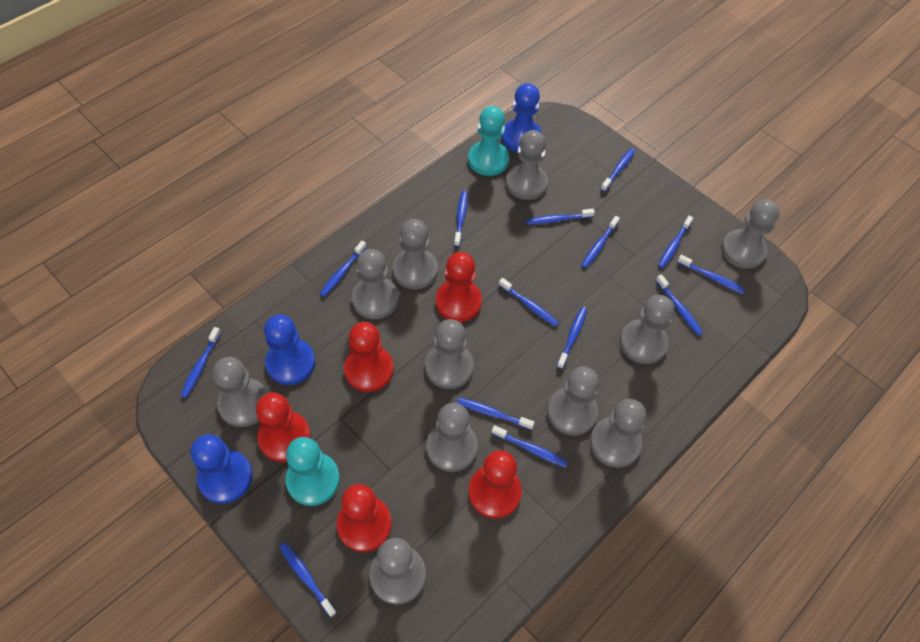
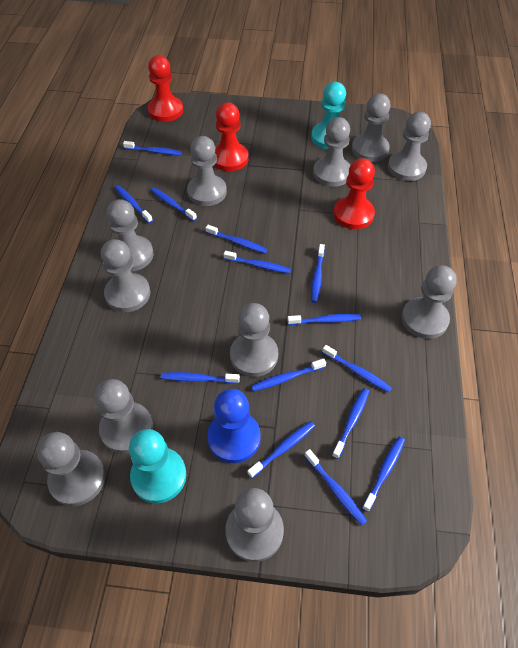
blue pawn: [191,434,253,504] [264,315,315,385] [502,83,542,152] = 3 -> [207,389,261,463] = 1
red pawn: [256,392,311,462] [337,484,392,552] [344,322,394,392] [436,252,482,322] [468,450,522,519] = 5 -> [148,55,183,122] [214,102,249,171] [333,158,375,229] = 3

